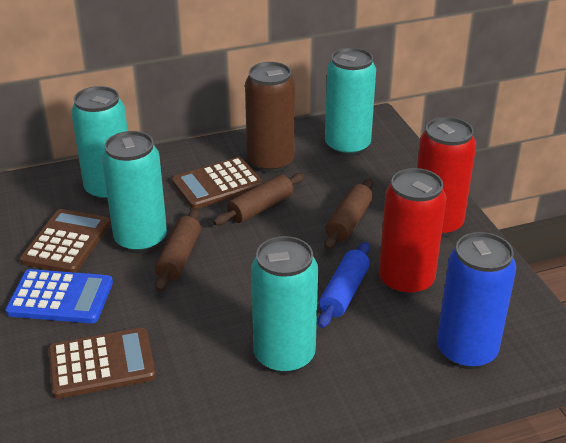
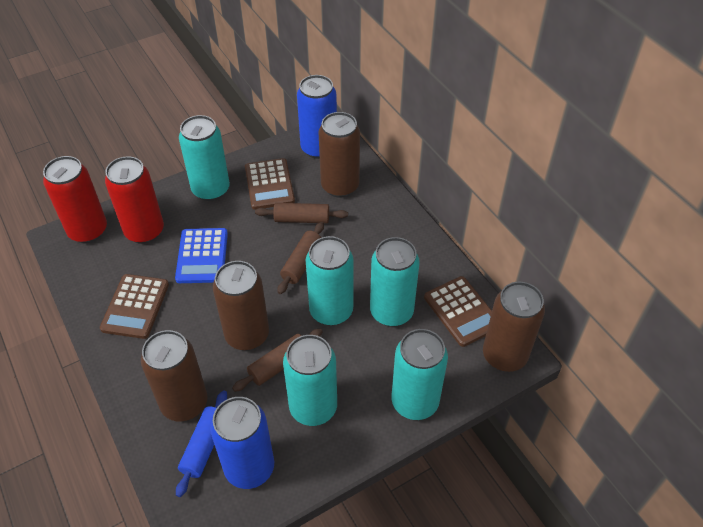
blue can: [437,232,516,369] = 1 -> [210,397,274,489] [297,75,337,159] = 2
brown can: [245,62,295,173] = 1 -> [141,330,208,421] [213,261,269,350] [319,112,360,198] [483,282,545,372] = 4
turquoise can: [71,86,128,201] [102,131,167,253] [251,236,318,374] [325,48,376,156] = 4 -> [179,115,230,201] [283,335,337,426] [306,236,354,326] [370,237,420,327] [392,329,448,420] = 5

